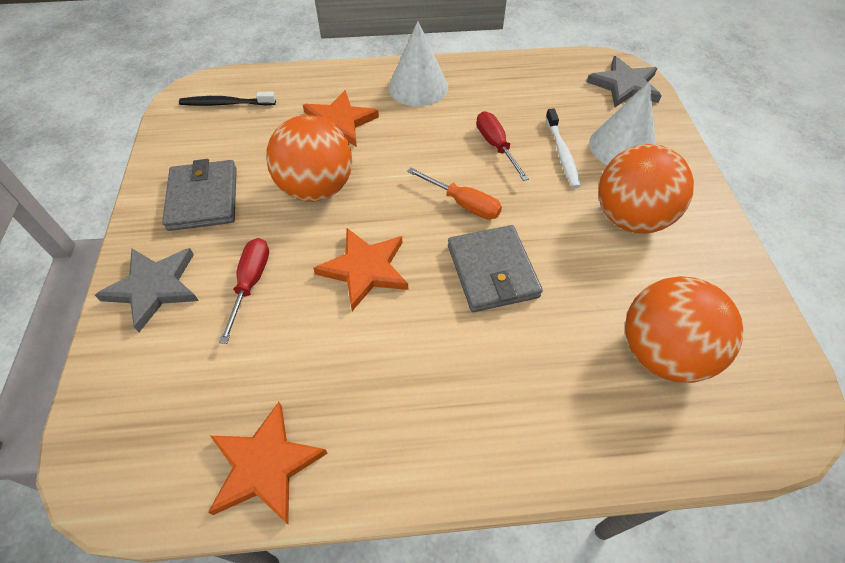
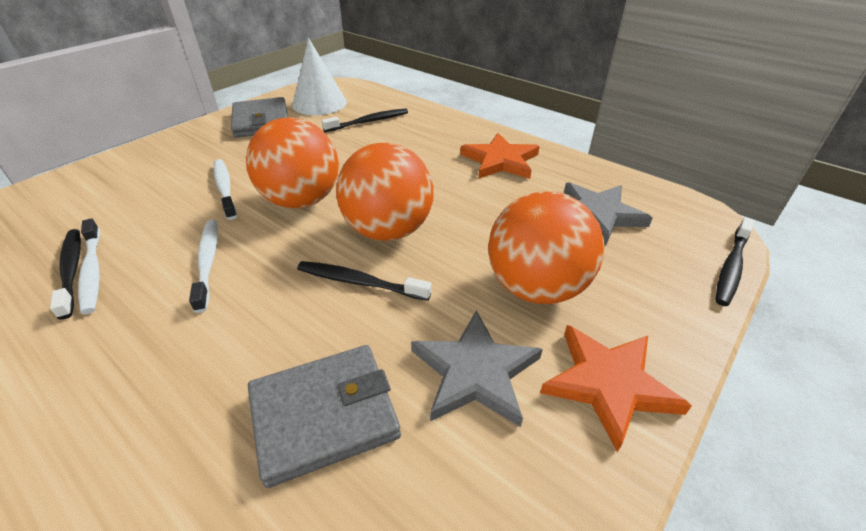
black toothbrush: [179,92,276,106] = 1 -> [50,229,81,320] [297,261,432,301] [321,108,408,132] [715,217,754,306] = 4
orange screwdriver: [407,167,502,220] = 1 -> none = 0
orange star: [208,402,328,524] [303,90,379,147] [313,228,408,311] = 3 -> [460,133,540,179] [540,325,692,453] = 2
red screwdriver: [219,238,269,344] [477,111,529,181] = 2 -> none = 0
white cone: [389,21,448,106] [589,81,656,165] = 2 -> [292,38,347,115] = 1
white toothbrush: [546,108,581,188] = 1 -> [78,218,100,314] [189,220,218,313] [214,159,237,220] = 3

